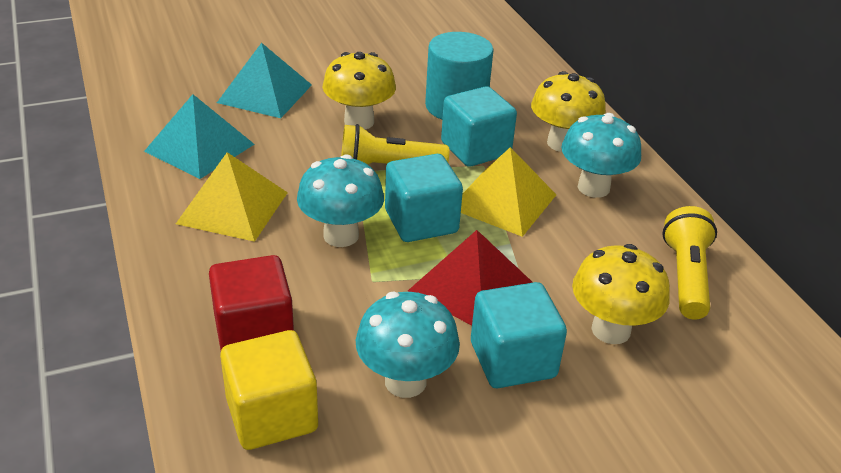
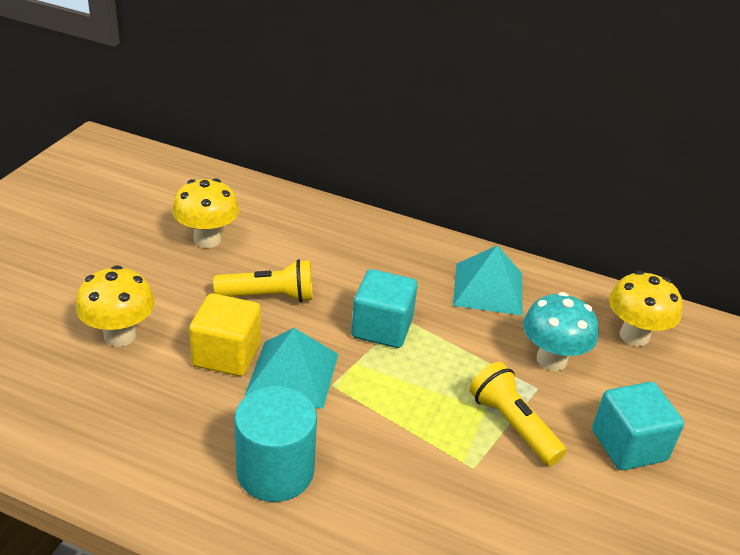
red cube: [209,255,294,350] = 1 -> none = 0
red pyramid: [408,230,533,326] = 1 -> none = 0
turquoise cube: [385,154,463,242] [441,86,517,167] [471,282,567,388] = 3 -> [351,269,418,348] [592,382,684,470] = 2
turquoise mushroom: [297,154,384,247] [356,292,460,398] [561,113,641,198] = 3 -> [523,292,598,371] = 1
yellow pyramid: [176,152,288,242] [461,147,556,237] = 2 -> none = 0

